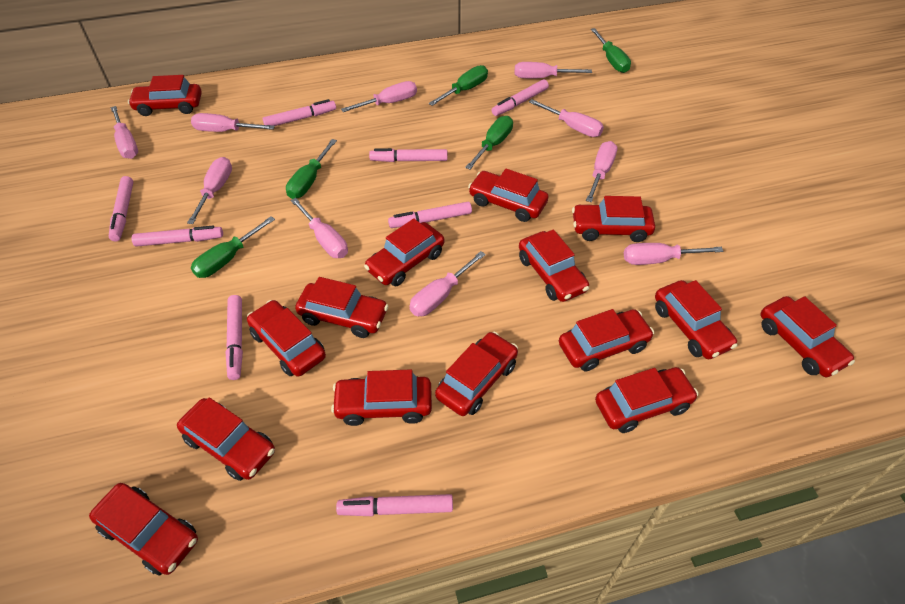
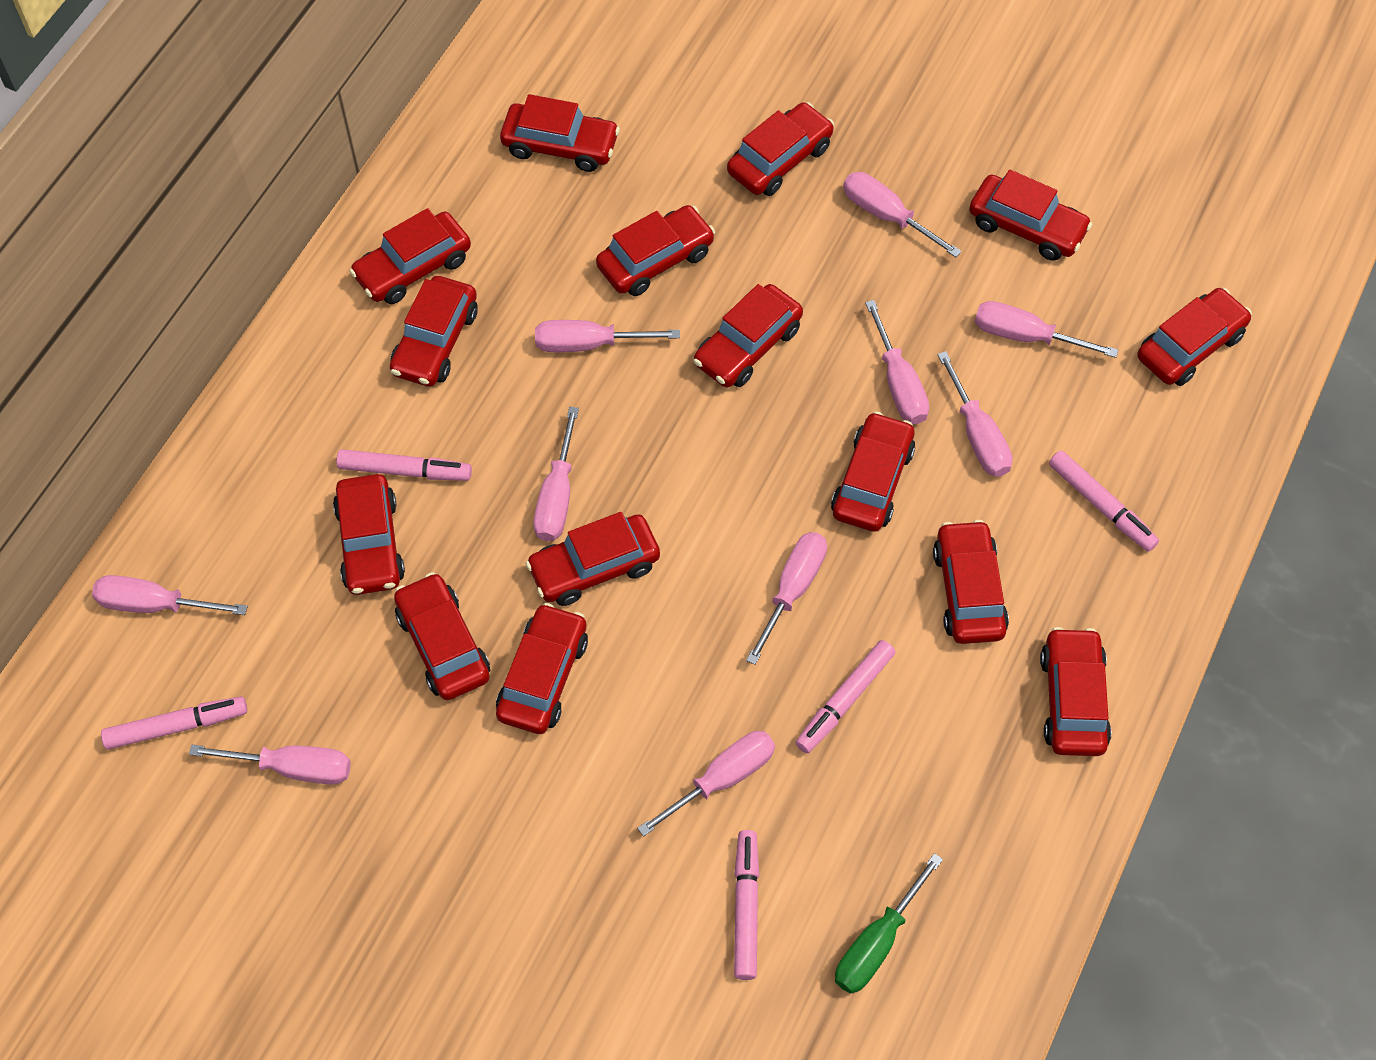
green screwdriver: [191,216,275,278] [286,139,337,199] [429,65,488,106] [465,116,513,169] [591,28,631,73] = 5 -> [835,853,943,994] = 1
pink marker: [109,176,133,241] [132,226,223,247] [226,295,243,380] [263,99,336,126] [336,494,453,516] [369,148,448,162] [388,202,472,228] [492,79,549,116] = 8 -> [101,696,247,750] [336,449,472,481] [734,830,759,980] [796,640,895,753] [1049,451,1159,552] = 5

